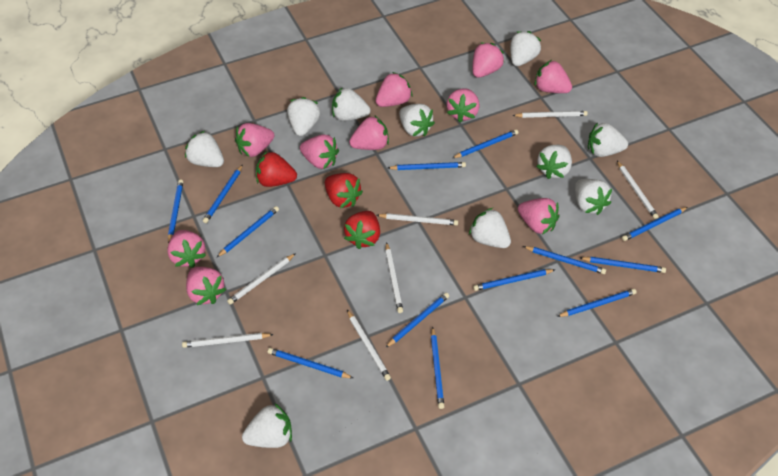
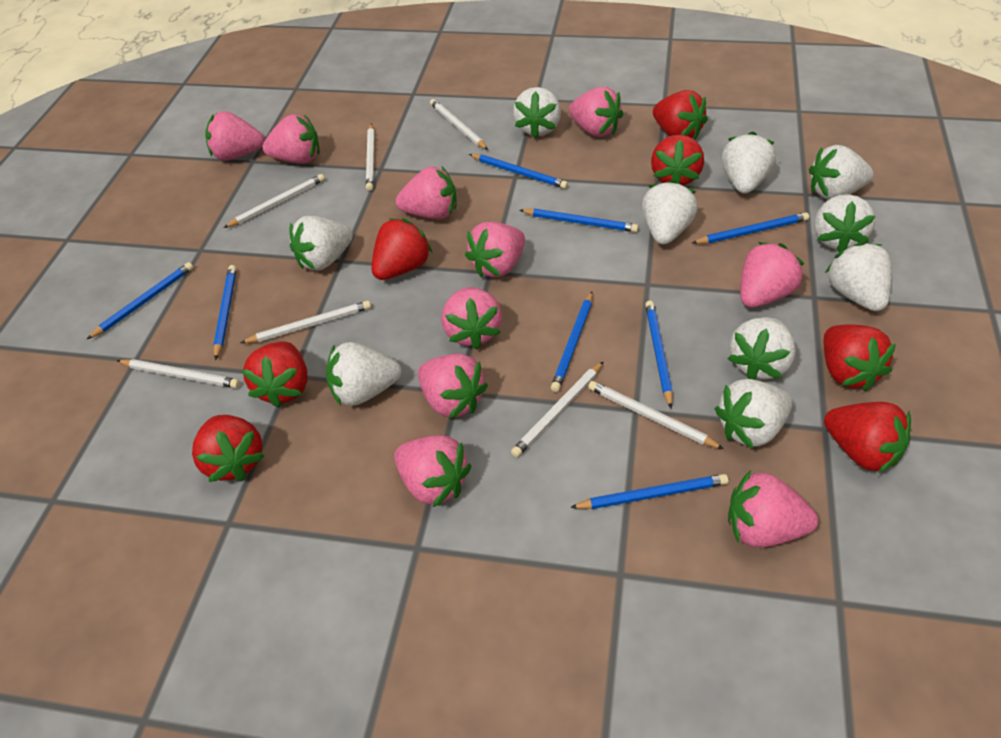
blue pencil: [168,179,183,243] [203,165,243,223] [217,206,279,257] [268,348,353,378] [385,292,449,348] [388,162,466,170] [431,327,444,409] [452,129,519,158] [473,269,555,291] [523,246,606,274] [557,289,637,317] [580,257,666,273] [622,207,688,241] = 13 -> [87,262,193,339] [213,265,237,360] [469,154,568,189] [520,209,639,232] [551,291,593,392] [570,474,728,509] [645,301,673,408] [692,212,809,244] = 8
red strawberry: [256,151,297,187] [325,173,363,208] [344,211,380,249] = 3 -> [192,415,264,482] [242,341,308,408] [371,218,432,280] [651,135,704,186] [653,90,708,140] [824,325,896,391] [824,402,911,473] = 7

